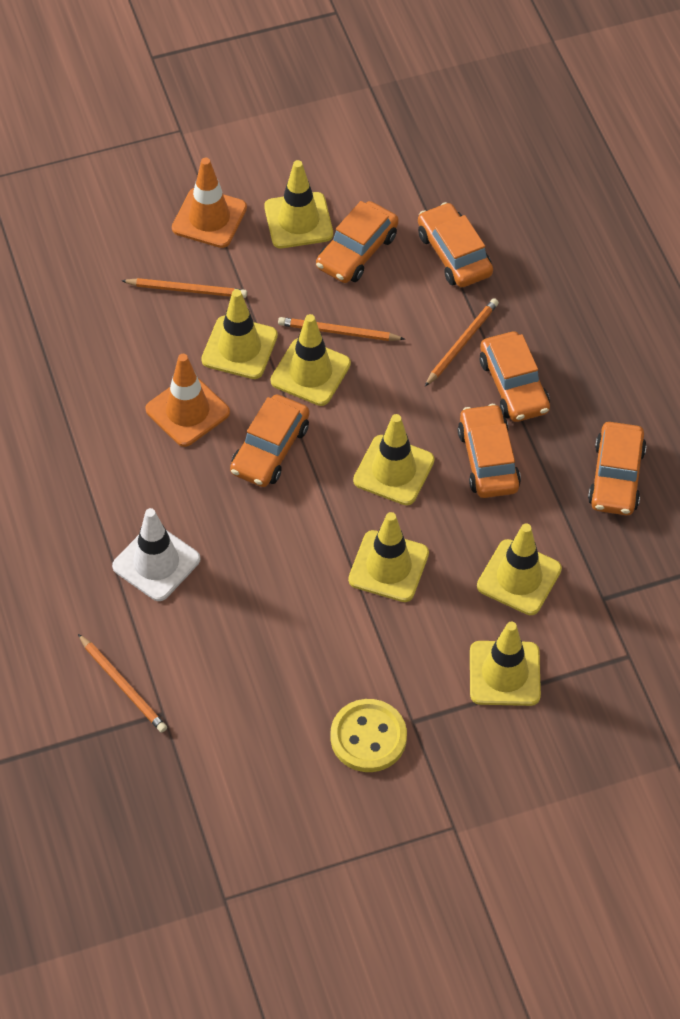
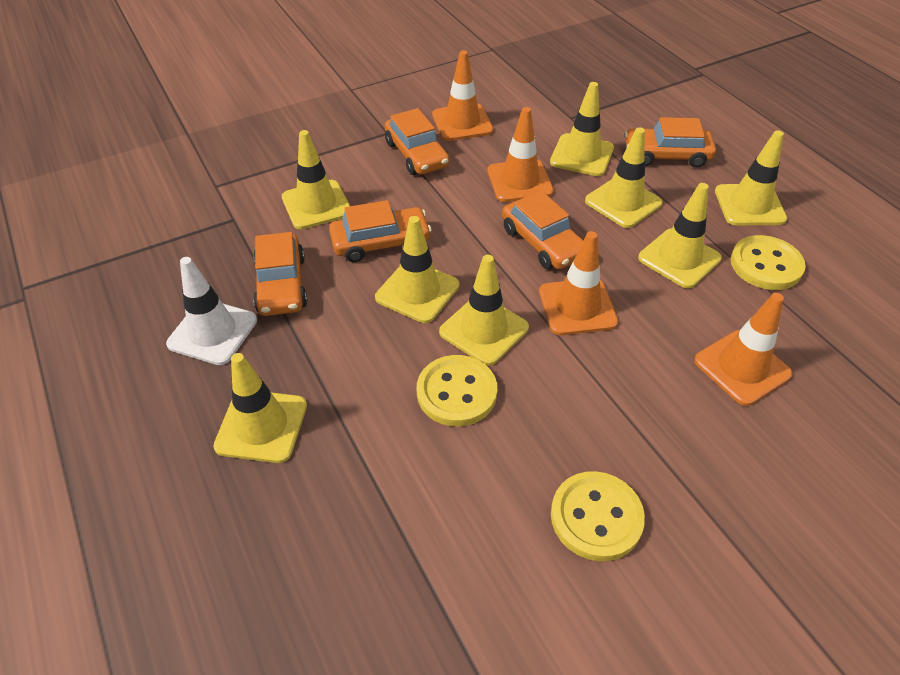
orange car: [230,394,309,487] [316,201,399,283] [418,202,493,287] [458,404,521,498] [480,332,550,422] [588,422,647,515] = 6 -> [253,232,307,316] [329,200,432,262] [385,108,449,175] [502,191,583,269] [624,117,716,168] = 5
orange pencil: [78,634,167,733] [122,278,247,298] [278,317,404,341] [425,298,499,386] = 4 -> none = 0
orange traffic cone: [145,354,230,447] [172,158,247,248] = 2 -> [432,50,493,141] [487,107,554,202] [539,231,618,335] [694,293,793,406] = 4
yellow button: [330,699,407,772] = 1 -> [417,355,497,426] [551,471,645,561] [731,235,806,290] = 3
yellow traffic cone: [201,289,278,379] [264,160,333,248] [270,314,351,406] [348,512,429,602] [353,414,435,505] [470,622,541,706] [477,524,562,615] = 7 -> [213,353,307,463] [282,130,350,229] [375,216,459,323] [439,255,529,366] [550,82,614,176] [585,127,663,228] [638,183,722,288] [715,130,787,225] = 8

